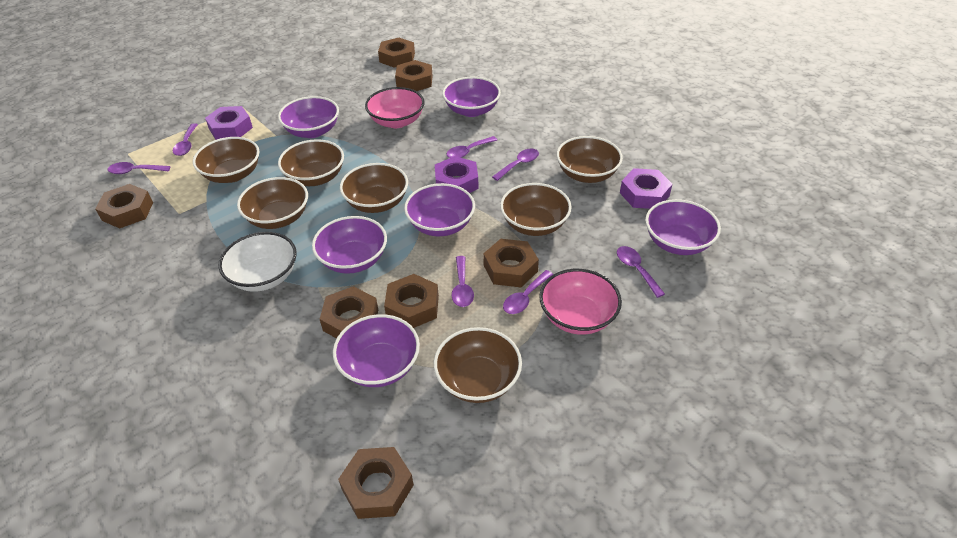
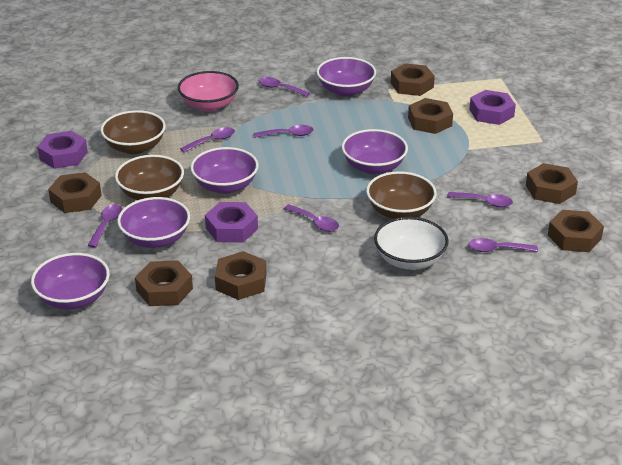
brown bowl: [193,137,260,183] [237,177,308,229] [278,139,344,186] [340,163,408,213] [434,327,522,403] [500,183,572,236] [556,136,623,183] = 7 -> [101,110,166,154] [115,155,184,200] [366,171,437,219] = 3
pink bowl: [365,87,424,128] [539,269,622,335] = 2 -> [178,71,239,112] = 1
purple bowl: [278,96,339,138] [312,216,387,274] [333,314,420,387] [404,183,475,236] [442,77,501,117] [645,199,721,255] = 6 -> [31,253,110,309] [117,197,190,248] [190,147,259,194] [317,57,376,97] [342,129,408,175] = 5

